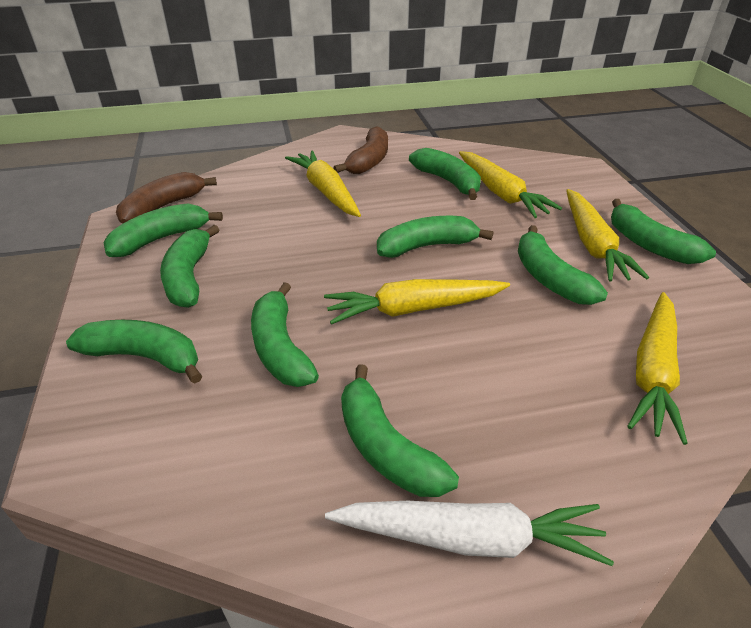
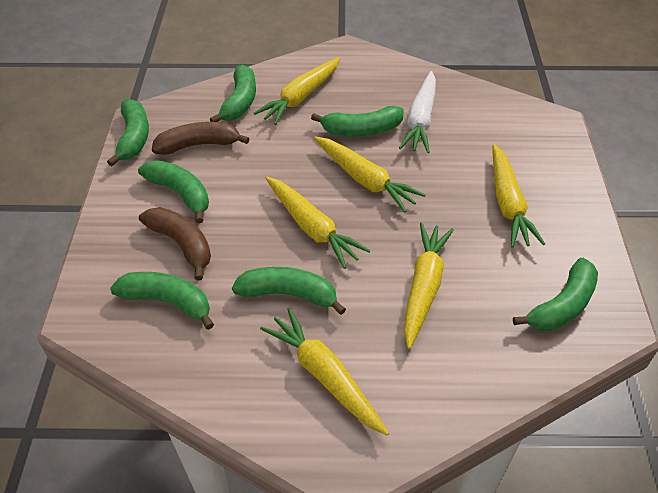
green banana: [66,320,202,384] [104,203,223,257] [160,225,219,308] [251,282,319,387] [341,364,459,497] [377,216,493,258] [409,148,481,200] [518,225,608,305] [611,199,716,264] = 9 -> [107,99,149,166] [110,272,214,330] [138,160,209,223] [210,65,256,122] [232,267,346,315] [311,106,404,136] [513,258,598,331] = 7
yellow carrot: [285,150,361,217] [324,279,510,325] [459,151,562,218] [566,189,649,282] [627,292,688,445] = 5 -> [254,57,340,125] [260,308,389,435] [265,177,371,269] [314,137,426,213] [404,223,454,349] [493,144,545,247] = 6

